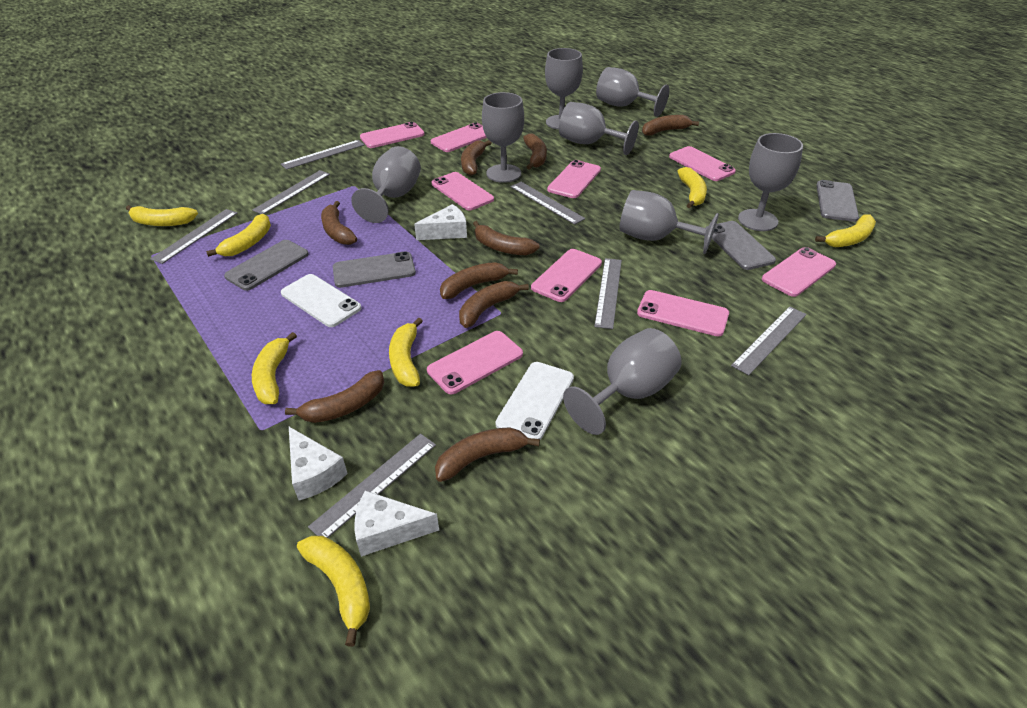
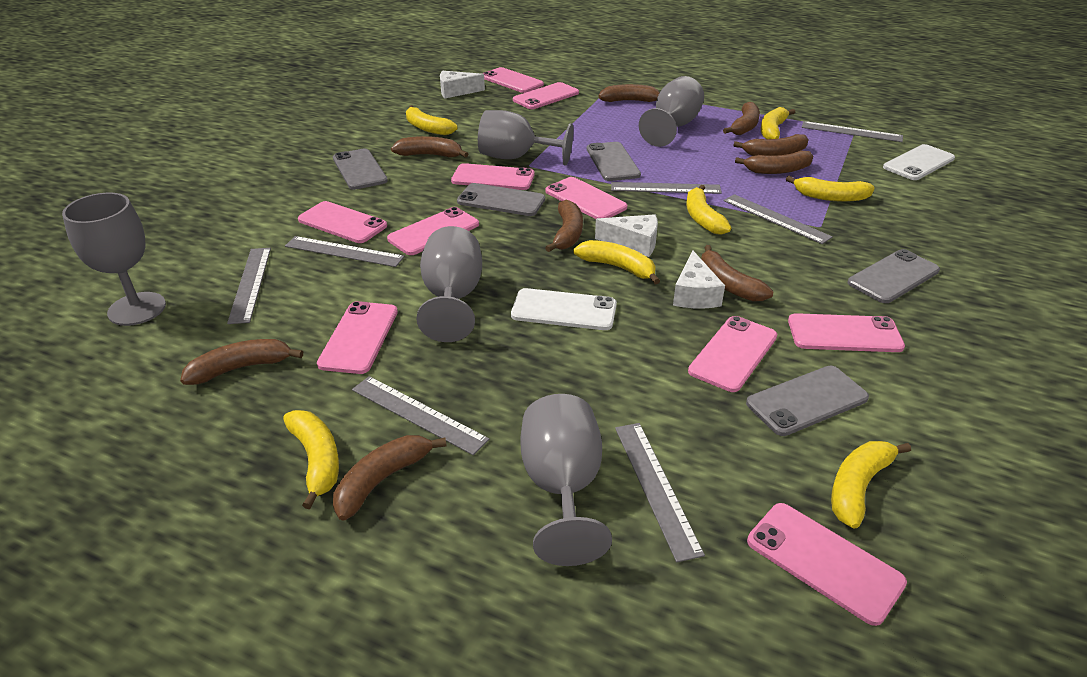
grey goblet: [351,146,421,223] [482,92,524,183] [545,48,583,130] [559,102,639,155] [563,328,682,435] [596,67,669,117] [620,190,719,254] [738,133,803,231] = 8 -> [62,193,166,326] [416,226,482,342] [478,110,573,166] [520,394,612,566] [639,76,704,147] = 5
grey phone: [224,240,309,291] [333,251,416,288] [706,221,776,270] [816,180,859,222] = 4 -> [333,148,388,190] [457,183,545,216] [587,142,641,181] [746,366,869,436] [847,249,940,303] = 5
pink phone: [360,122,425,148] [427,331,523,394] [431,122,487,152] [432,172,494,211] [531,249,602,302] [547,160,601,198] [637,290,729,336] [669,146,736,181] [762,247,836,297] = 9 -> [298,201,387,243] [317,301,398,374] [387,207,479,255] [451,163,535,190] [483,67,544,93] [513,82,579,109] [546,177,627,219] [688,316,777,392] [747,503,907,626] [788,313,905,352] = 10

